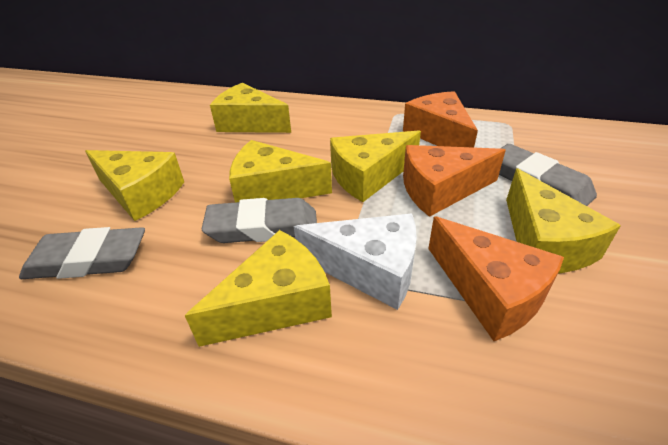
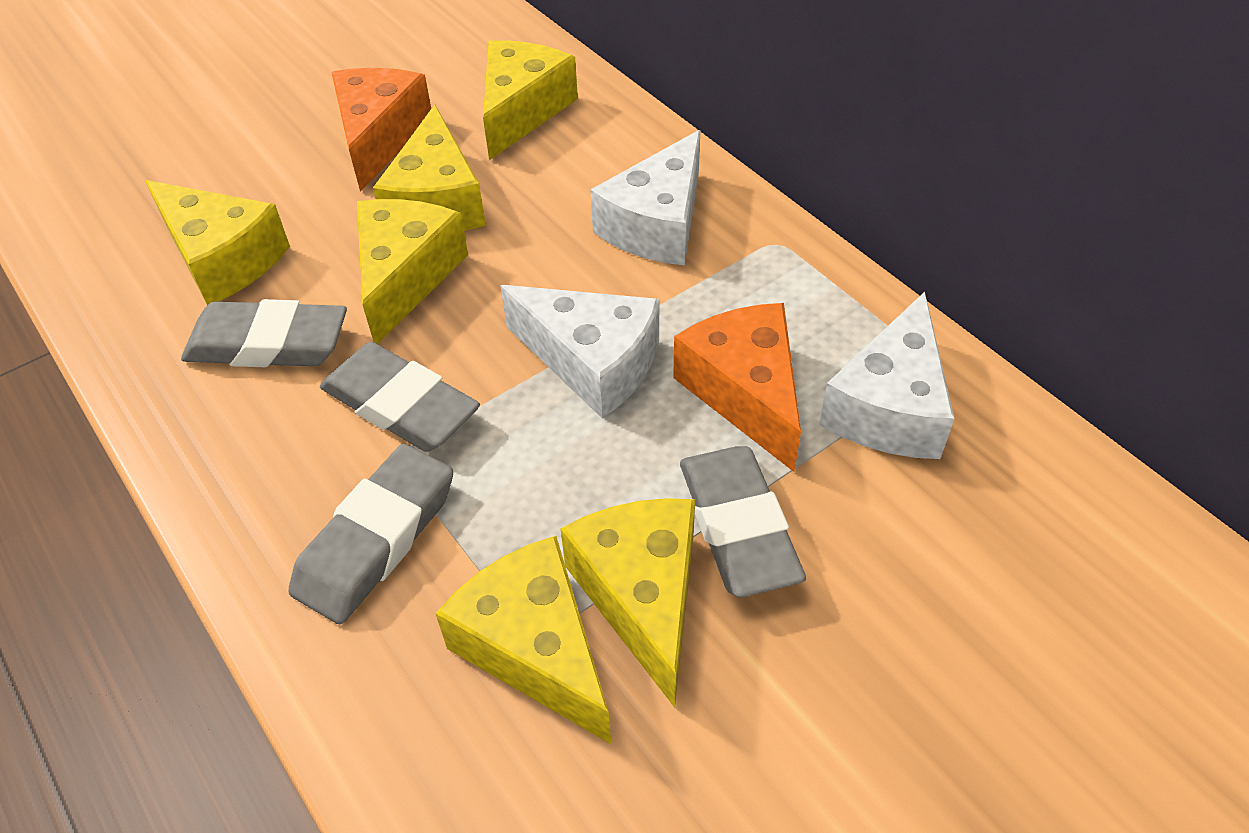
grey eraser: [19,227,145,279] [202,198,317,243] [499,144,597,206] = 3 -> [181,299,347,367] [288,444,453,624] [320,342,480,452] [680,446,806,597] = 4
orange cheese: [403,91,478,148] [403,145,506,217] [428,216,564,341] = 3 -> [331,68,431,192] [673,303,801,472] = 2
white cheese: [294,214,417,310] = 1 -> [500,285,659,419] [590,130,700,266] [819,292,955,459] = 3

